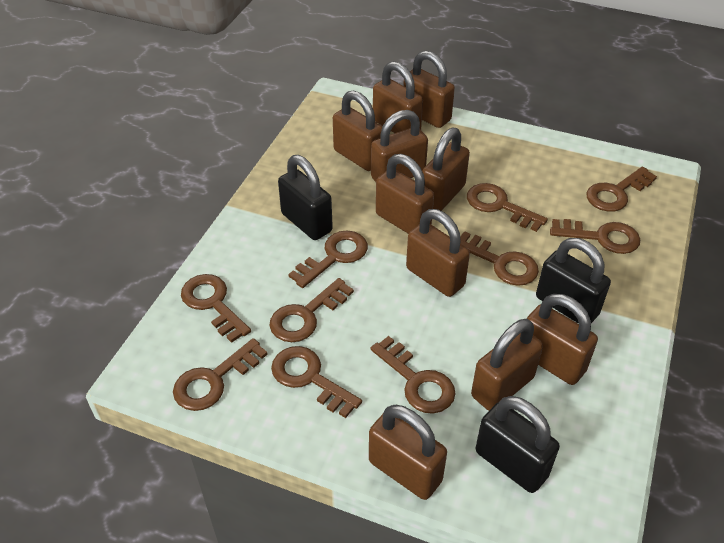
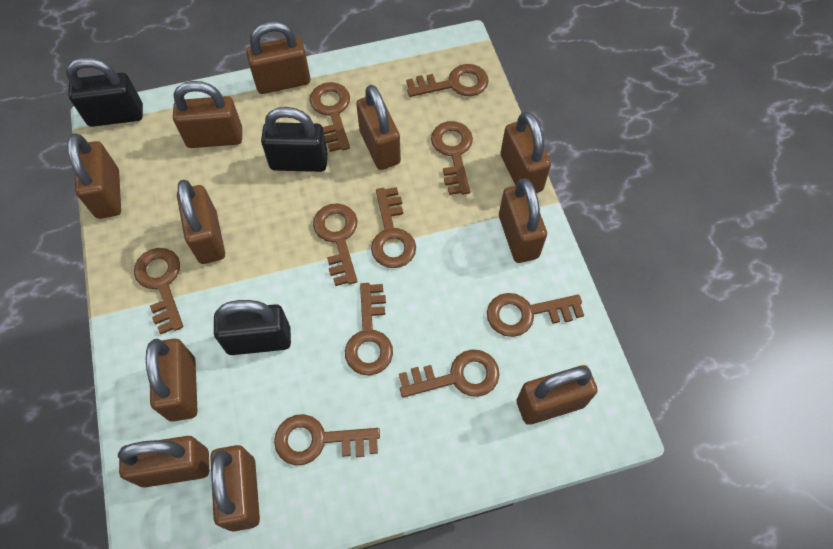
brown padlock: [333,91,382,171] [369,405,447,500] [371,110,428,182] [373,61,423,133] [376,154,434,234] [403,51,455,128] [406,209,470,297] [422,128,470,211] [471,319,543,411] [527,294,598,385] = 10 -> [67,133,121,219] [118,436,209,488] [146,339,197,422] [173,81,242,148] [177,180,225,264] [210,445,260,531] [246,21,310,94] [356,85,401,170] [499,178,547,263] [500,111,551,193] [517,365,598,425] = 11

